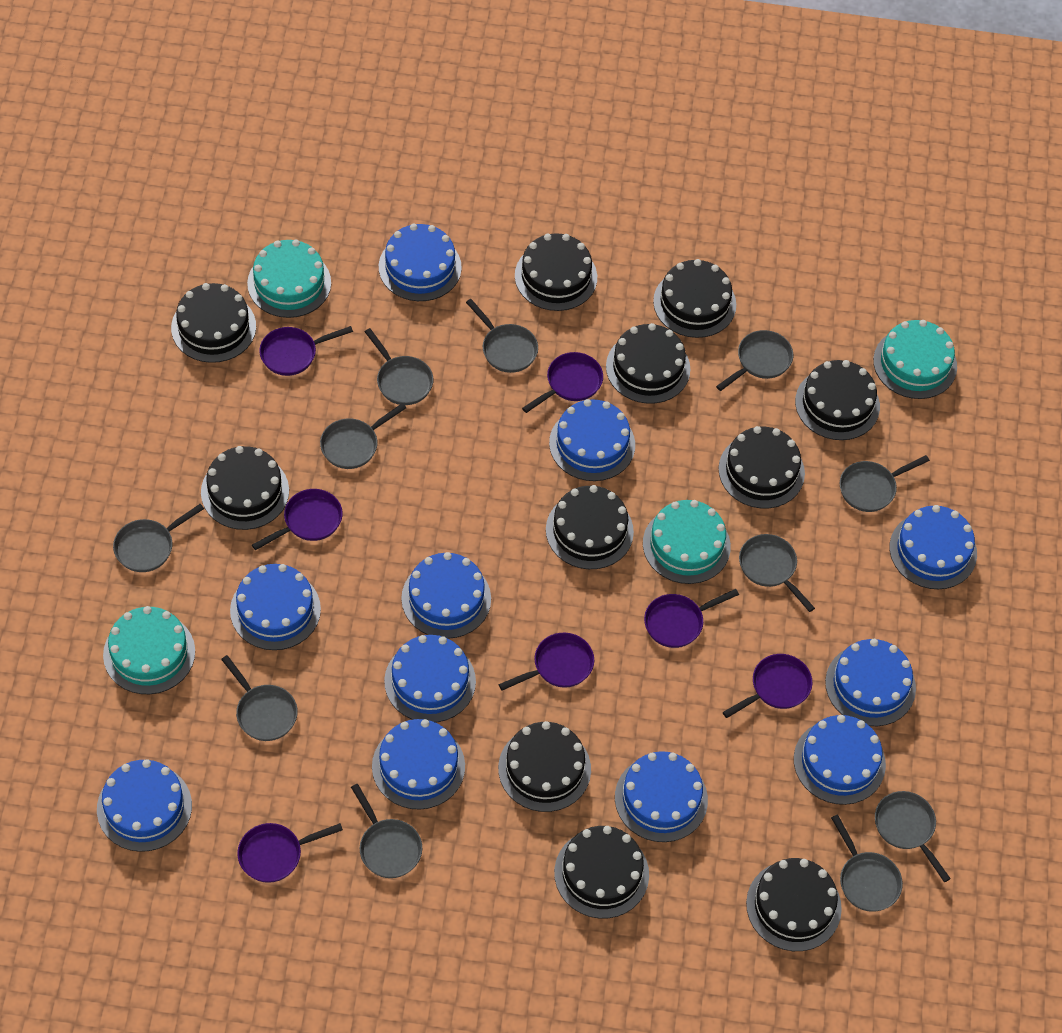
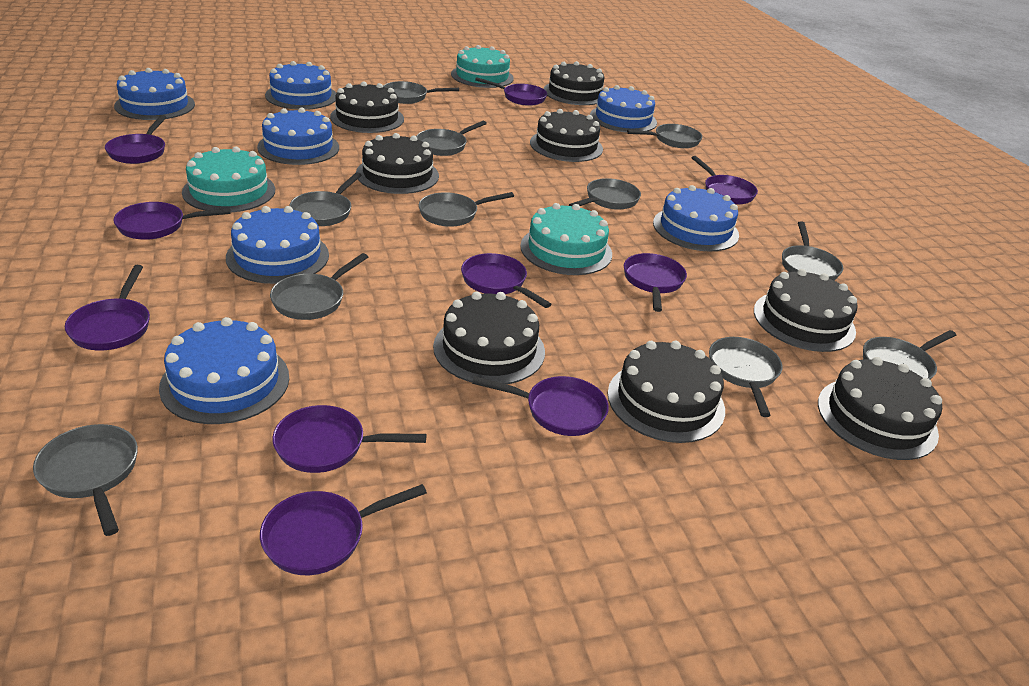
black cake: [171,283,256,363] [201,446,289,530] [498,721,591,812] [515,233,597,311] [546,485,634,569] [554,826,649,919] [606,323,690,404] [653,259,736,338] [719,426,805,508] [746,858,842,951] [795,360,880,440] = 11 -> [330,81,404,133] [356,133,439,194] [433,292,545,384] [530,109,603,162] [543,61,605,105] [608,341,725,443] [754,269,858,352] [818,357,942,460] = 8
blue cake: [97,759,192,852] [230,564,321,650] [372,719,465,810] [379,224,462,301] [384,635,476,723] [401,552,491,639] [549,399,635,481] [615,751,708,842] [794,715,886,805] [825,639,916,726] [890,505,977,589] = 11 -> [114,68,195,120] [159,317,289,424] [226,206,329,284] [257,107,339,165] [265,61,336,110] [590,85,657,132] [653,185,739,252] = 7
purple pan: [237,823,343,883] [252,489,343,550] [259,326,353,376] [499,633,594,691] [522,352,603,413] [644,589,739,648] [723,654,813,718] = 7 -> [65,265,150,350] [105,115,166,164] [113,202,231,240] [260,484,427,575] [272,405,426,473] [461,253,551,308] [472,376,609,436] [475,77,547,106] [624,253,687,312] [692,156,758,205] = 10
turquoise cake: [103,606,195,694] [247,239,331,318] [643,500,731,584] [873,320,957,399] = 4 -> [182,146,275,212] [451,45,514,88] [520,203,612,275] = 3

